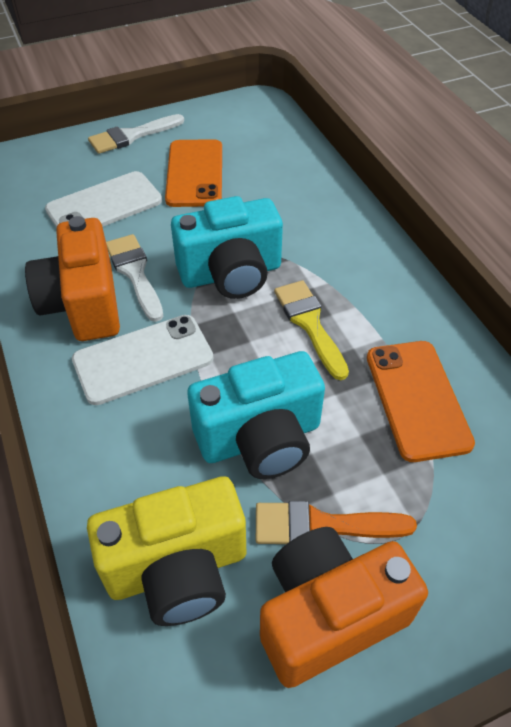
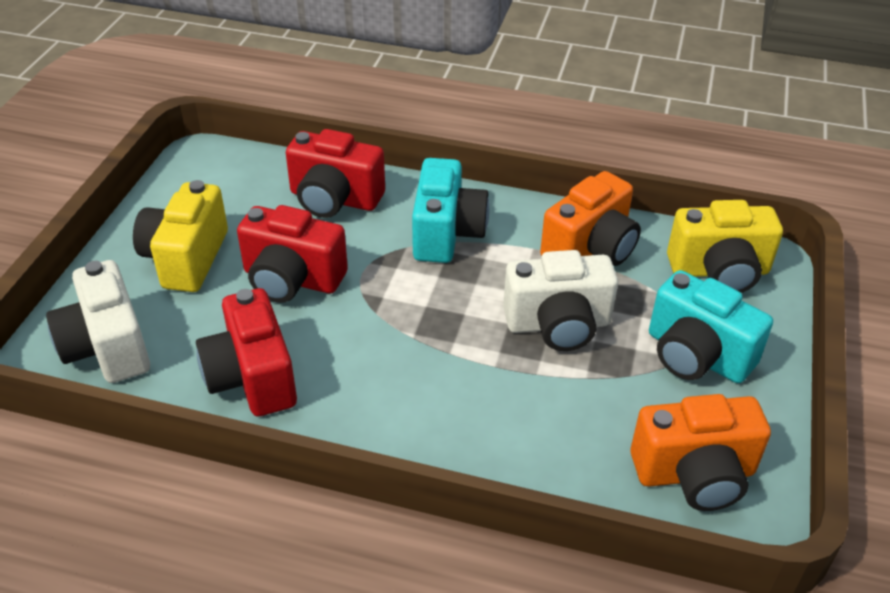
orange brush: [256,501,417,544] = 1 -> none = 0
orange phone: [165,139,222,207] [367,341,475,462] = 2 -> none = 0
red camera: none = 0 -> [196,288,297,416] [237,205,348,303] [286,129,385,218] = 3
white brush: [88,114,184,154] [106,234,163,322] = 2 -> none = 0
white camera: none = 0 -> [46,260,150,383] [503,250,618,351] = 2
white phone: [45,171,162,228] [72,315,213,405] = 2 -> none = 0
yellow brush: [274,280,349,380] = 1 -> none = 0
yellow camera: [87,476,247,626] = 1 -> [133,180,228,292] [667,200,783,293] = 2

